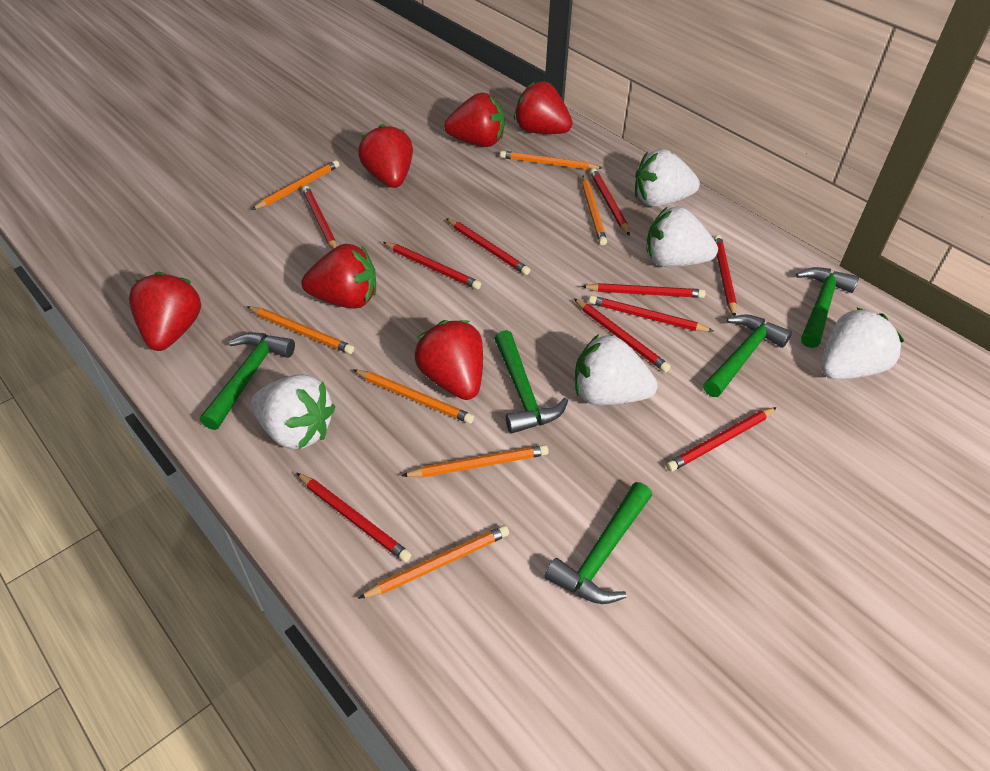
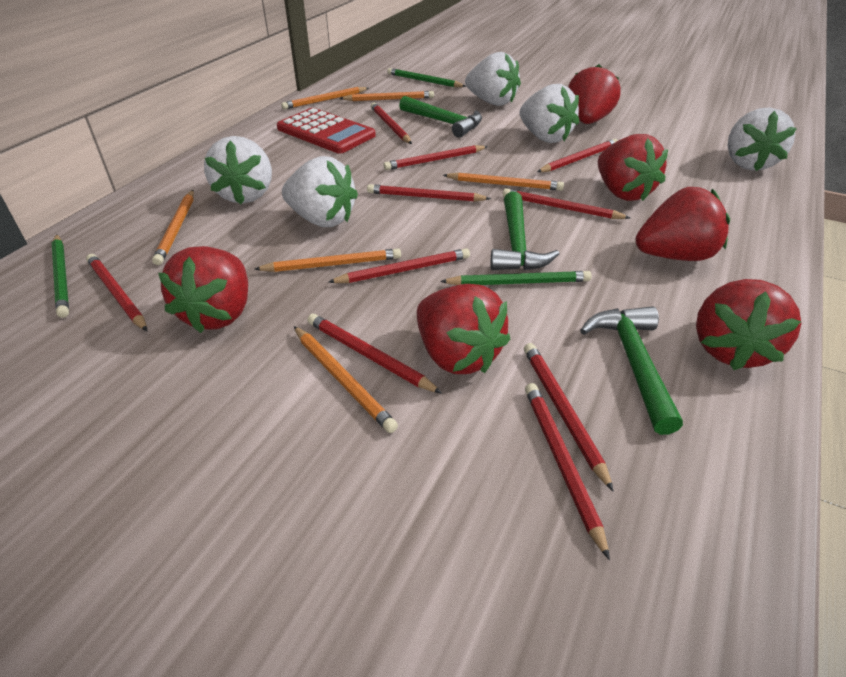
green hammer: [200,332,295,430] [494,330,568,434] [545,482,652,604] [703,314,792,397] [796,267,859,348] = 5 -> [399,96,482,138] [490,192,559,270] [580,307,683,435] = 3
green pencil: none = 0 -> [52,234,69,318] [387,68,466,87] [440,271,592,285] = 3
orange pencil: [247,306,354,354] [251,160,339,210] [353,369,474,424] [358,525,509,599] [401,445,549,477] [500,151,603,170] [582,175,607,245] = 7 -> [152,190,194,265] [255,248,401,272] [281,87,368,110] [294,326,398,433] [339,91,434,101] [443,172,564,191] = 6
red calculator: none = 0 -> [277,108,376,154] = 1

